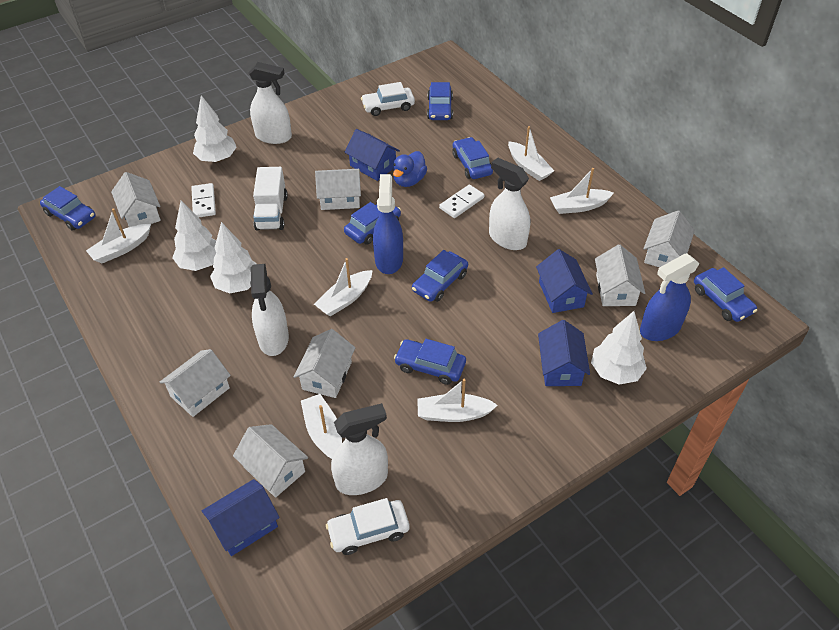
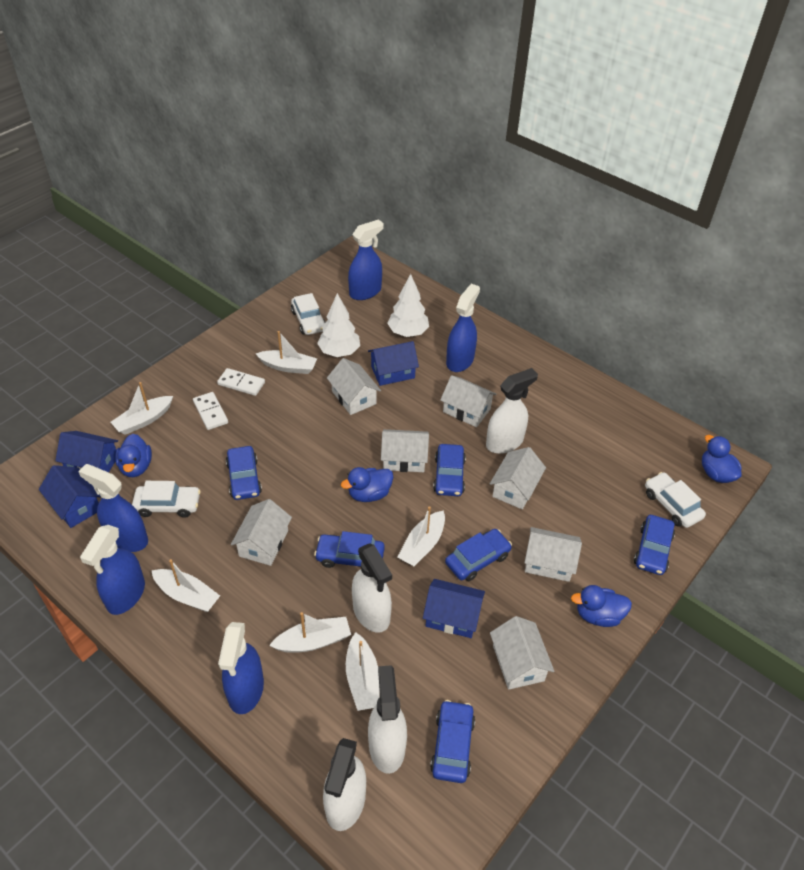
blue car: [40,186,96,231] [344,202,401,245] [394,339,466,385] [412,250,468,302] [427,82,453,120] [452,137,493,179] [694,267,757,322] = 7 -> [226,446,262,500] [314,531,385,568] [430,700,475,783] [433,444,466,496] [445,529,512,581] [634,515,675,575] = 6
blue duck: [393,151,427,187] = 1 -> [115,434,152,477] [341,467,393,502] [571,585,632,627] [702,435,742,483] = 4
blue spray bottle: [373,174,403,274] [640,253,699,341] = 2 -> [78,464,148,552] [80,525,145,615] [218,622,264,714] [348,219,384,300] [446,284,480,372] = 5
white car: [326,498,410,555] [361,82,415,116] = 2 -> [132,481,201,518] [291,293,326,335] [645,472,706,528] = 3
white tree: [172,201,216,271] [193,95,237,162] [210,222,256,293] [591,311,647,385] = 4 -> [317,293,360,357] [387,274,429,337] = 2
white truck: [253,167,288,231] = 1 -> none = 0

